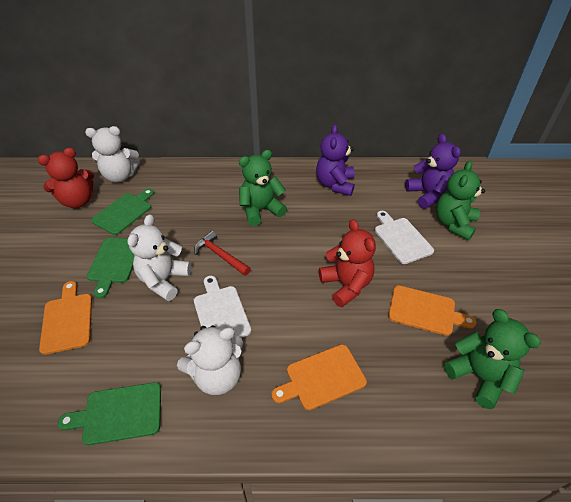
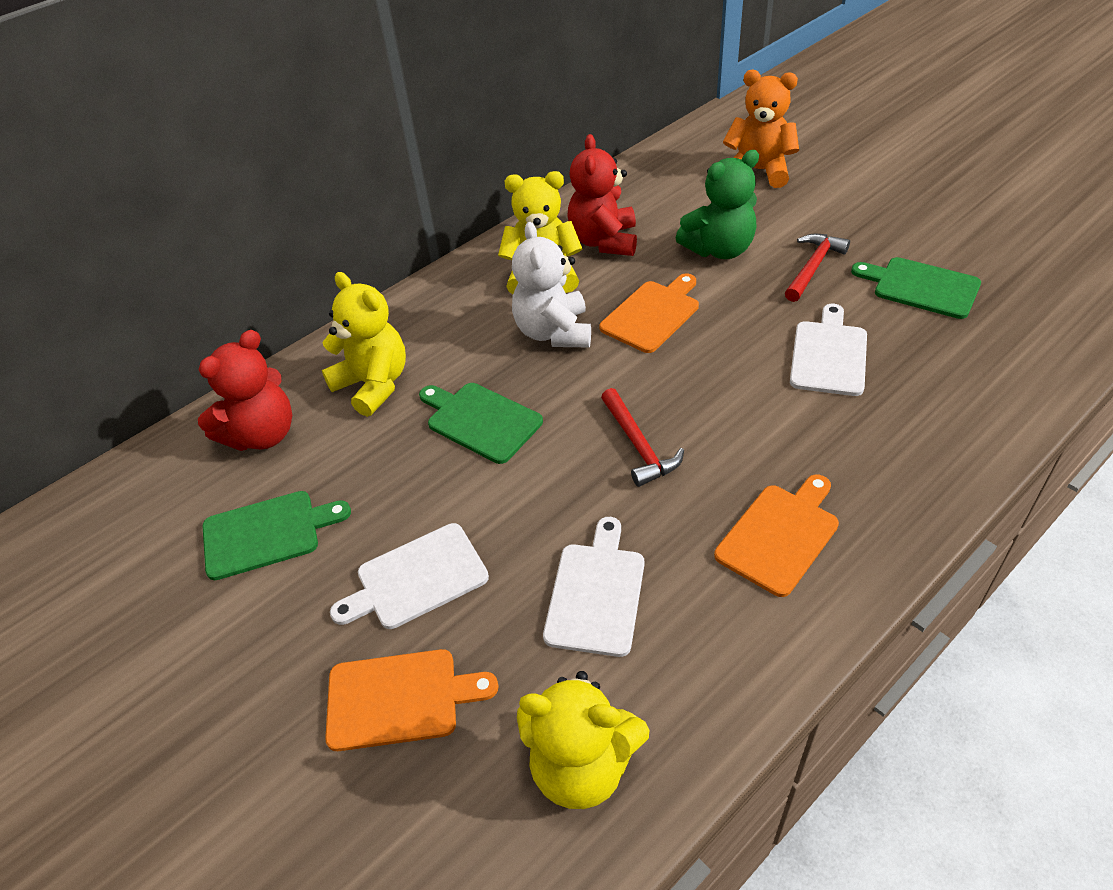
green teddy bear: [239,150,287,226] [436,161,485,240] [444,309,541,409] = 3 -> [676,150,759,259] = 1
orange teddy bear: none = 0 -> [723,70,799,188] = 1
purple teddy bear: [316,124,355,196] [405,134,461,209] = 2 -> none = 0
red hammer: [194,231,251,276] = 1 -> [601,388,684,487] [785,234,850,302] = 2
white cutting board: [194,276,251,338] [375,211,434,264] = 2 -> [330,523,489,629] [543,517,644,657] [790,304,867,396] = 3
white teddy bear: [85,126,140,183] [127,214,191,301] [177,325,243,395] = 3 -> [512,222,591,347] = 1
yellow teddy bear: none = 0 -> [322,272,406,417] [498,171,582,294] [517,671,649,809] = 3

